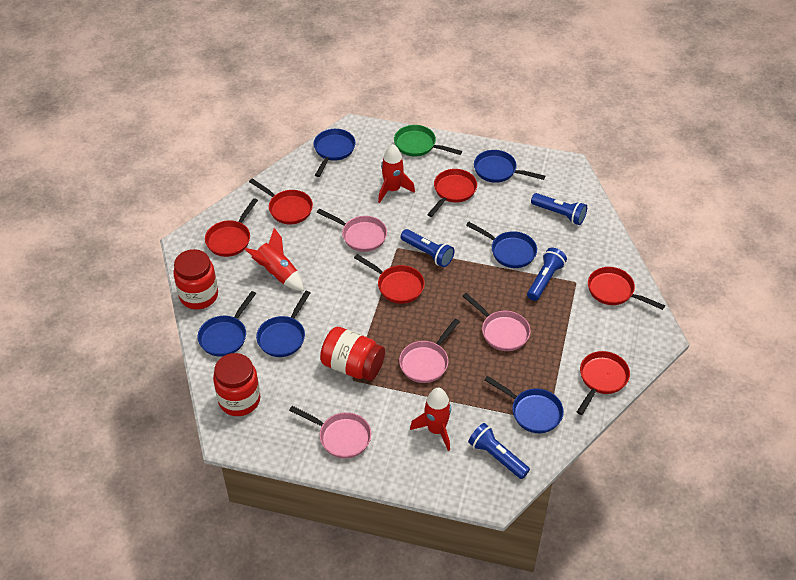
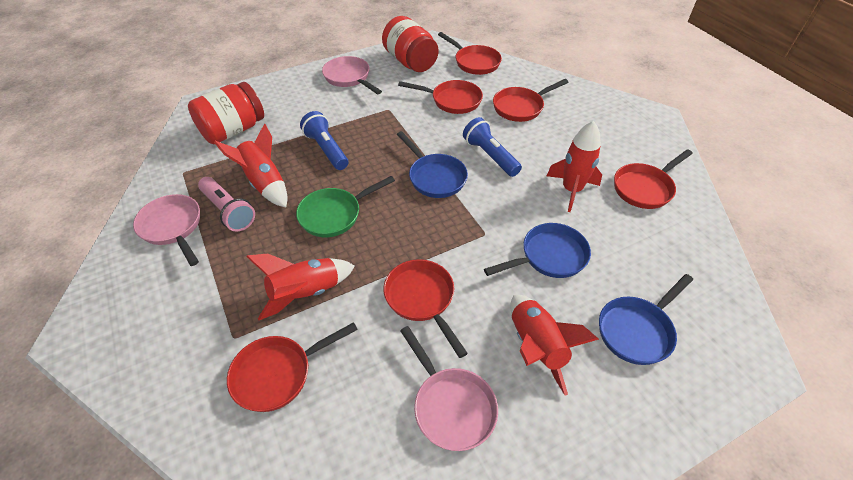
blue flashlight: [401,229,454,267] [468,423,530,479] [527,248,567,301] [531,193,587,225] = 4 -> [300,111,348,170] [463,117,522,177] = 2
blue pan: [198,291,256,357] [256,291,310,357] [314,129,356,177] [466,222,537,268] [474,150,545,183] [485,376,564,433] = 6 -> [397,131,468,198] [484,223,591,278] [599,274,693,365] = 3
pink flashlight: none = 0 -> [198,177,255,232] = 1
pink pan: [289,406,371,459] [317,209,387,252] [399,319,460,383] [463,293,531,351] = 4 -> [133,194,200,266] [322,56,382,94] [400,326,498,451] = 3
red jar: [173,249,218,309] [213,353,260,416] [320,327,385,381] = 3 -> [188,82,264,144] [382,16,439,72] = 2
red rocket: [245,228,304,291] [378,144,415,203] [410,388,451,451] = 3 -> [214,123,287,207] [247,253,355,320] [511,295,599,396] [547,121,602,212] = 4

